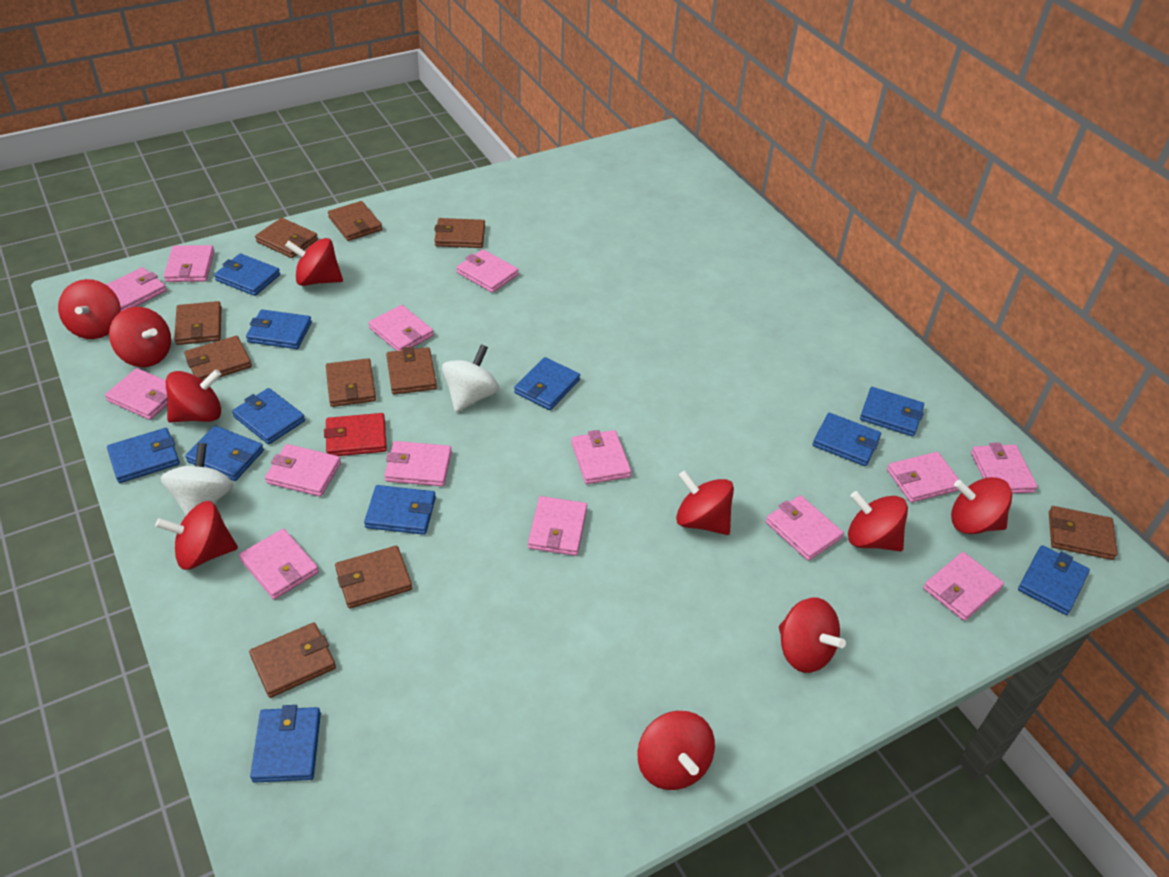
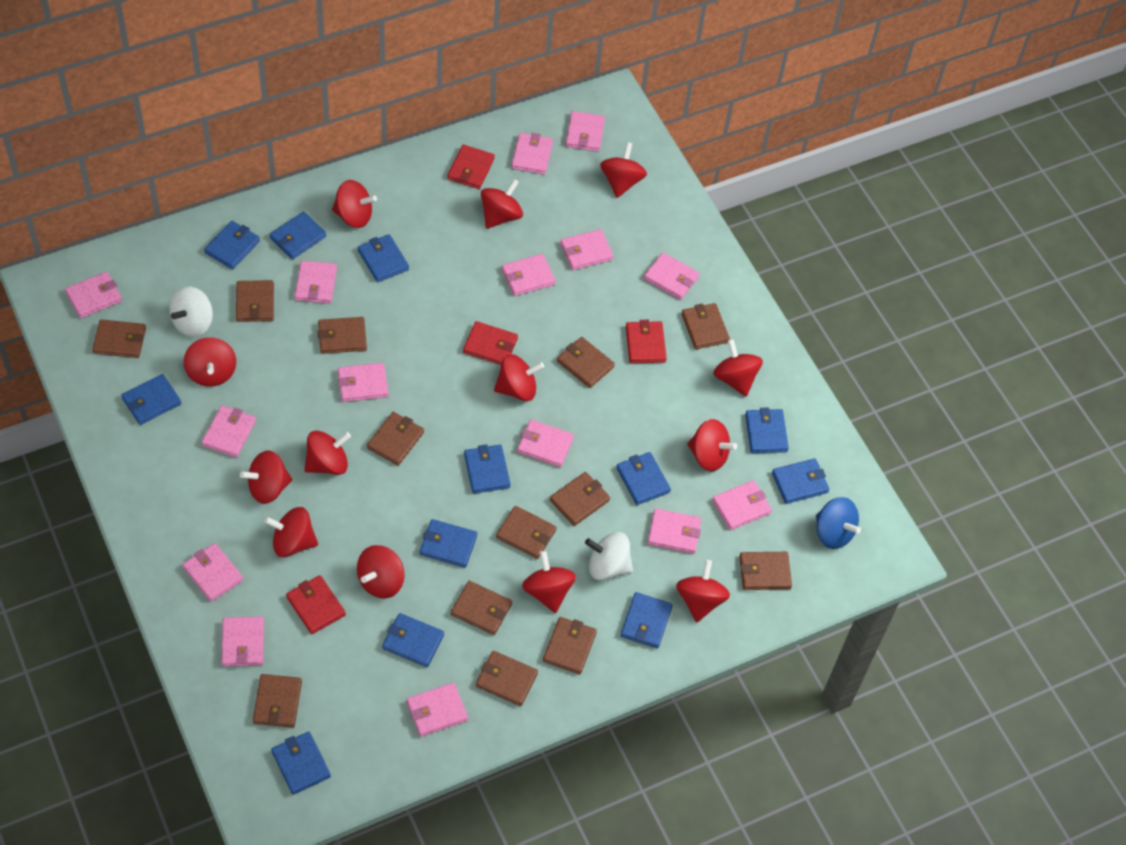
blue spinning top: none = 0 -> [816,497,861,549] = 1
blue wallet: [107,428,180,483] [185,426,264,481] [214,254,280,296] [232,388,305,444] [246,310,312,349] [250,705,321,783] [364,485,436,535] [514,357,580,410] [813,413,881,466] [860,387,924,437] [1018,545,1090,615] = 11 -> [121,374,181,425] [204,221,260,269] [270,212,326,259] [271,731,331,795] [358,234,409,282] [382,613,444,667] [420,519,477,568] [464,444,511,494] [616,452,671,505] [620,592,673,649] [745,407,789,453] [772,458,829,504] = 12
brown wallet: [174,301,222,345] [184,336,252,381] [249,622,336,698] [255,218,318,258] [326,358,376,407] [328,201,382,241] [335,546,412,609] [386,347,437,394] [434,218,485,248] [1049,506,1118,560] = 10 -> [92,319,146,358] [236,280,274,322] [253,674,302,728] [318,317,367,354] [367,412,424,466] [451,581,512,635] [476,651,538,706] [496,506,557,559] [543,617,597,674] [550,472,610,526] [557,337,615,388] [681,303,730,349] [739,552,792,590] = 13
pink wallet: [105,368,167,420] [106,267,167,311] [164,245,214,282] [239,529,319,600] [265,444,341,497] [368,305,434,351] [384,441,452,486] [456,249,519,293] [528,496,587,556] [571,430,631,484] [766,495,844,561] [887,452,959,503] [923,552,1004,621] [971,442,1038,494] = 14 -> [65,272,122,318] [182,543,243,602] [201,405,256,458] [221,616,264,666] [295,260,337,304] [338,363,388,402] [407,683,468,737] [502,254,556,296] [511,133,553,175] [517,420,574,467] [560,229,614,270] [566,111,605,152] [644,253,700,300] [648,508,701,554] [712,480,772,530] = 15
red spinning top: [58,279,121,339] [109,307,171,367] [155,501,238,570] [166,369,221,422] [285,238,343,286] [637,711,715,790] [676,471,734,535] [779,598,846,673] [848,491,908,551] [951,477,1012,534] = 10 -> [184,337,236,387] [240,450,292,504] [264,507,318,557] [304,431,351,475] [332,180,377,228] [357,545,405,599] [481,179,523,229] [494,354,544,401] [522,551,576,613] [600,142,647,198] [676,560,730,622] [687,419,737,471] [713,339,763,396] = 13
red wallet: [324,413,387,456] = 1 -> [286,575,346,634] [447,145,495,189] [463,321,518,365] [626,320,667,363] = 4

